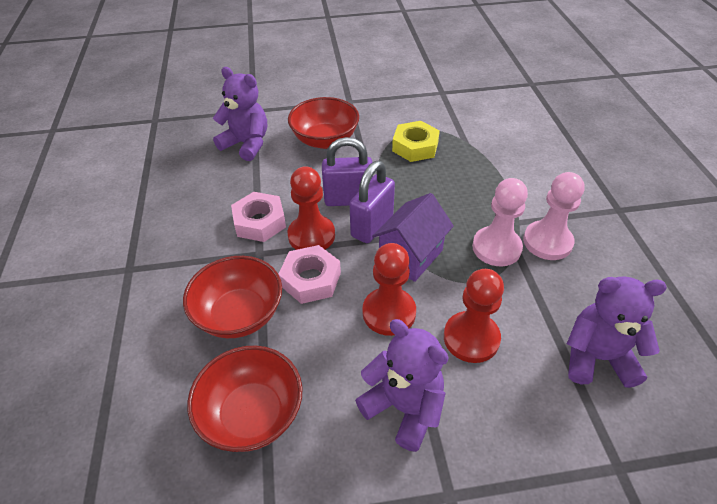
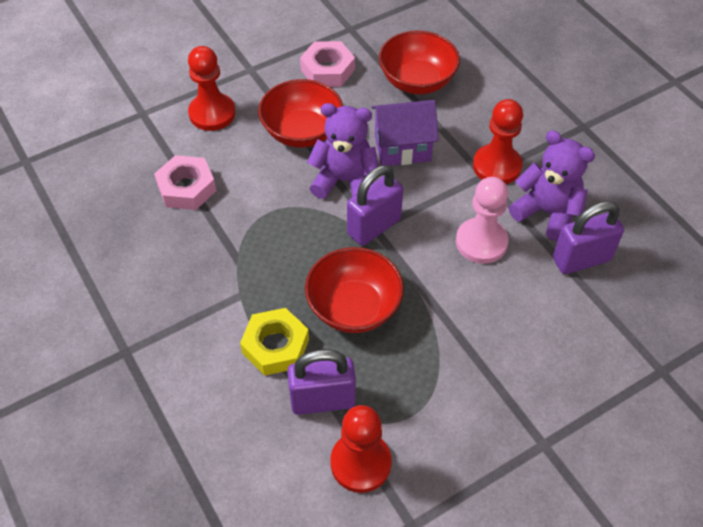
pink pawn: [472,178,528,266] [523,172,585,260] = 2 -> [456,177,509,264] = 1
purple padlock: [322,137,373,206] [349,161,395,243] = 2 -> [287,349,356,415] [347,165,403,246] [553,201,624,274] = 3
purple teddy bear: [213,67,267,161] [355,319,449,452] [567,276,667,388] = 3 -> [307,103,378,199] [509,130,595,241] = 2

